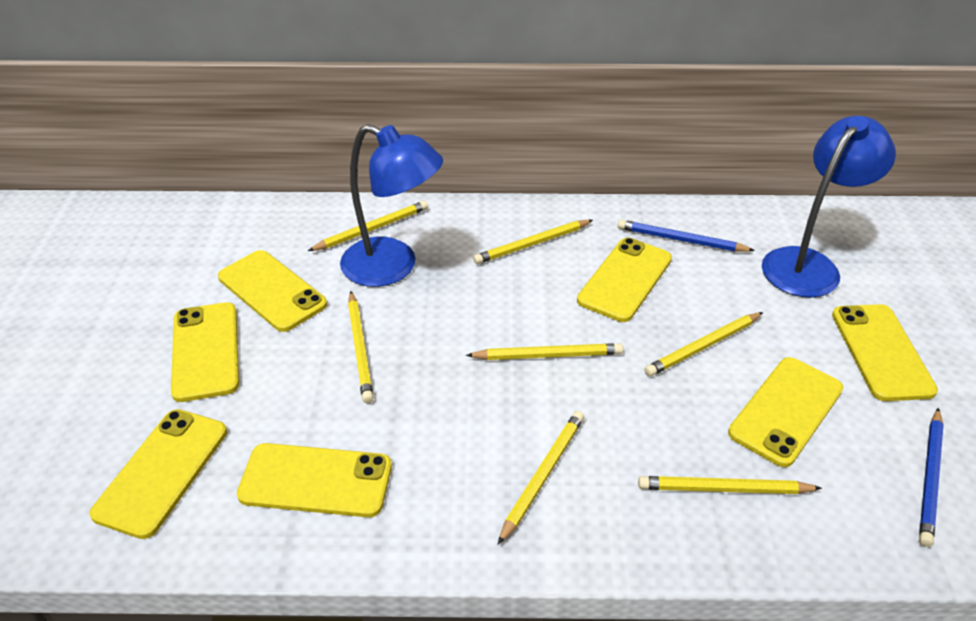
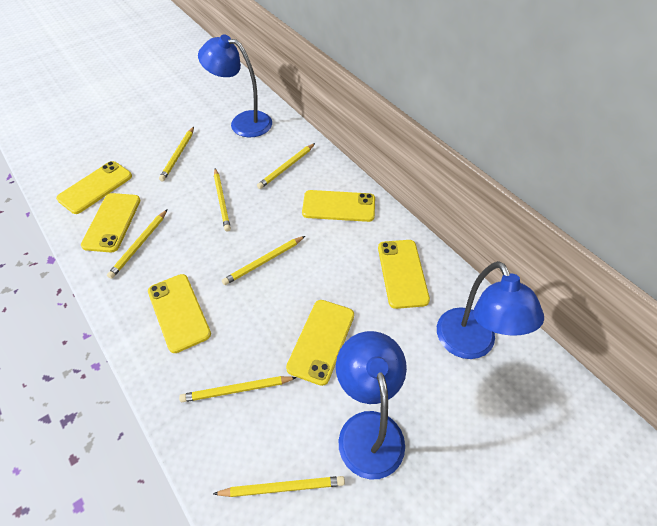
blue lamp: [340,124,443,287] [762,116,896,298] = 2 -> [198,34,272,137] [336,331,407,480] [437,261,544,359] = 3
blue pencil: [618,220,755,252] [919,408,944,547] = 2 -> none = 0
yellow phone: [90,409,227,539] [171,302,239,402] [218,250,327,332] [237,443,392,517] [577,238,672,322] [728,357,843,467] [832,304,938,401] = 7 -> [56,161,132,214] [81,193,140,253] [148,274,211,353] [286,300,354,386] [302,190,375,222] [378,240,430,309] = 6

